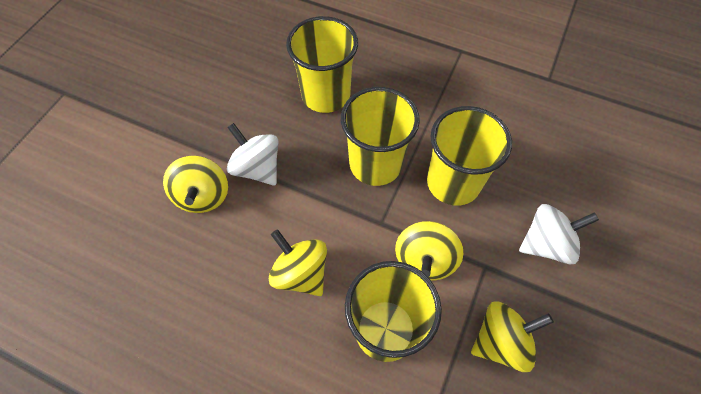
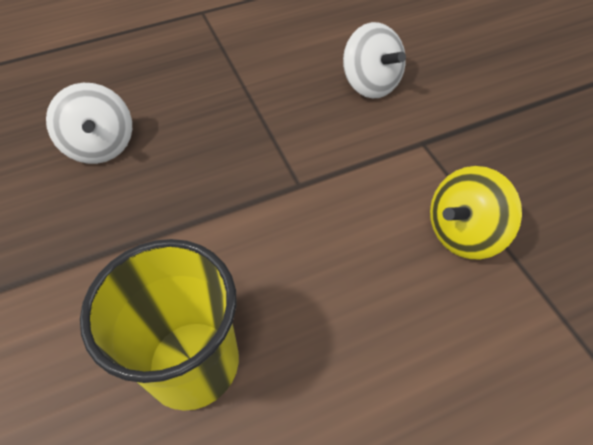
yellow cup: [286,16,358,113] [341,87,420,186] [345,261,442,362] [427,106,512,206] = 4 -> [80,239,239,411] = 1
yellow spinning top: [163,156,228,213] [269,229,327,296] [395,221,463,281] [471,301,554,372] = 4 -> [430,166,522,259] = 1

